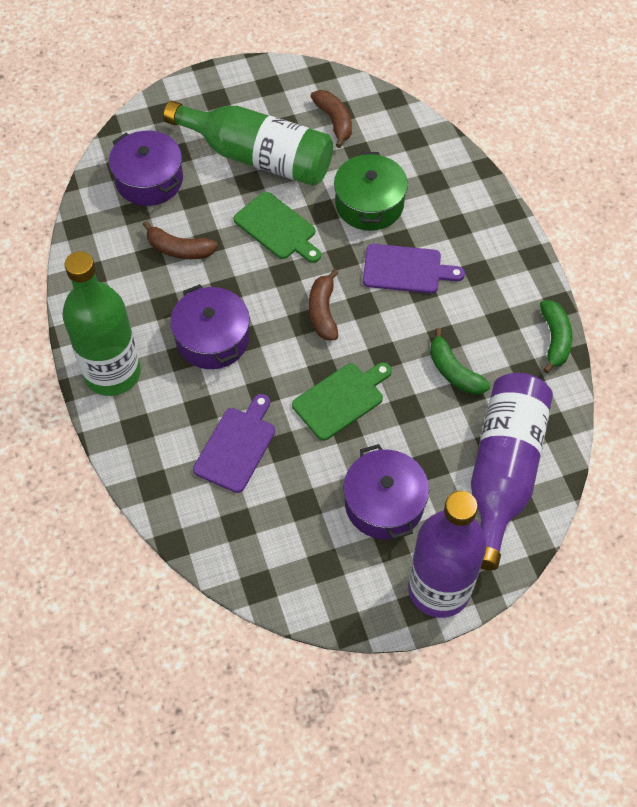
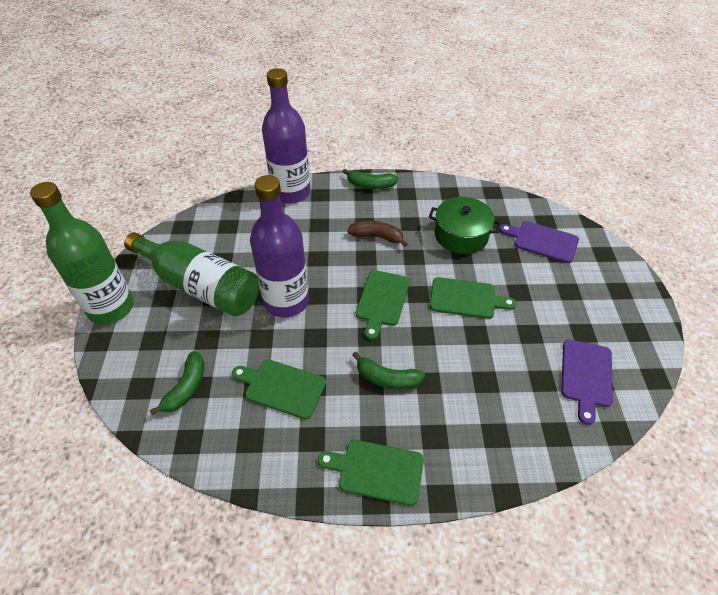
brown banana: [143,221,218,259] [309,269,338,340] [310,90,352,148] = 3 -> [347,221,408,247] = 1
green banana: [430,328,490,395] [540,300,573,373] = 2 -> [149,351,204,415] [343,169,398,189] [353,352,425,389] = 3
green cutting board: [234,192,321,263] [292,362,392,441] = 2 -> [232,359,326,419] [318,440,424,506] [356,270,410,340] [430,277,516,319] = 4
purple pot: [109,131,183,206] [170,284,250,369] [343,444,429,539] = 3 -> none = 0

